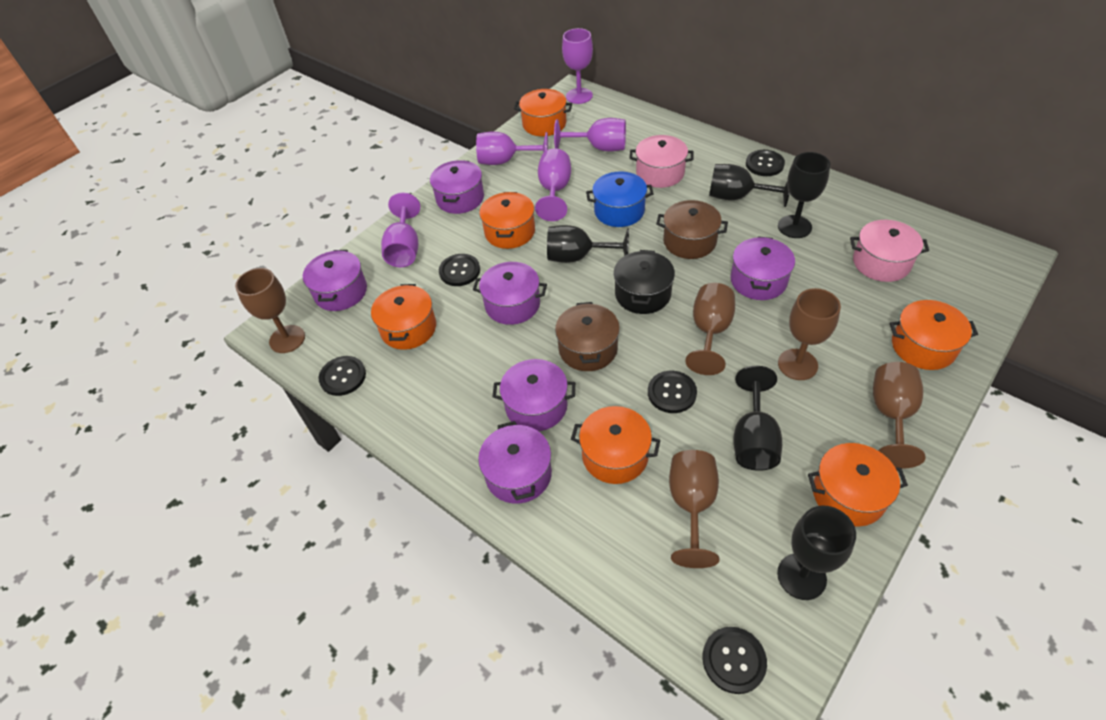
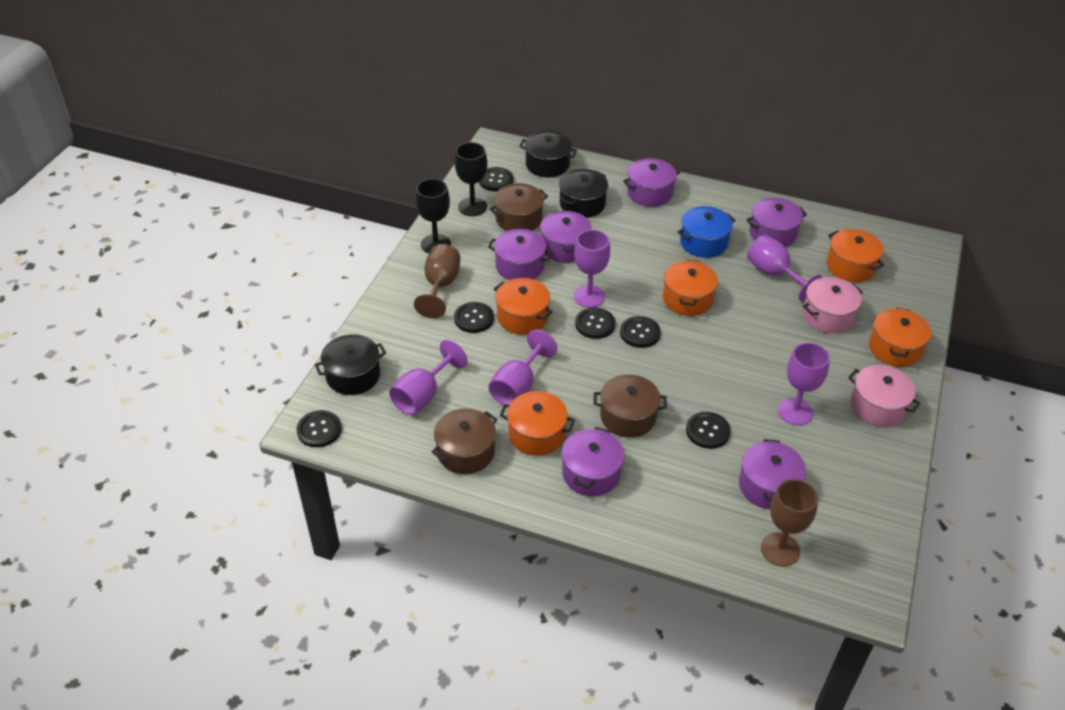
black button: [319,356,366,396] [439,254,480,286] [648,371,697,413] [702,627,767,694] [746,150,785,176] = 5 -> [296,410,342,447] [454,302,494,333] [479,167,513,191] [575,307,615,339] [620,316,661,348] [686,412,731,449] = 6
black goblet: [547,225,629,263] [709,164,790,207] [733,366,782,471] [777,506,856,600] [778,152,830,238] = 5 -> [416,179,451,254] [455,142,487,216] = 2
black pot: [614,250,675,314] = 1 -> [315,334,386,395] [519,131,577,177] [559,169,608,218] = 3
brown goblet: [235,268,305,353] [669,450,720,568] [685,283,735,375] [778,288,841,380] [873,362,926,469] = 5 -> [414,244,460,318] [761,479,818,566] = 2
brown pot: [555,302,620,371] [656,200,728,259] = 2 -> [432,408,497,474] [490,183,548,231] [594,374,667,438] = 3
orange pot: [371,284,436,350] [479,192,535,249] [514,89,572,136] [571,406,660,484] [808,443,908,527] [890,300,978,370] = 6 -> [494,278,553,335] [500,391,575,456] [663,260,718,316] [827,229,884,282] [869,308,931,367] = 5

